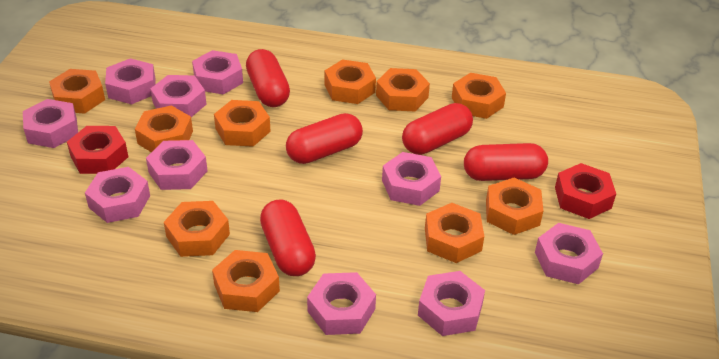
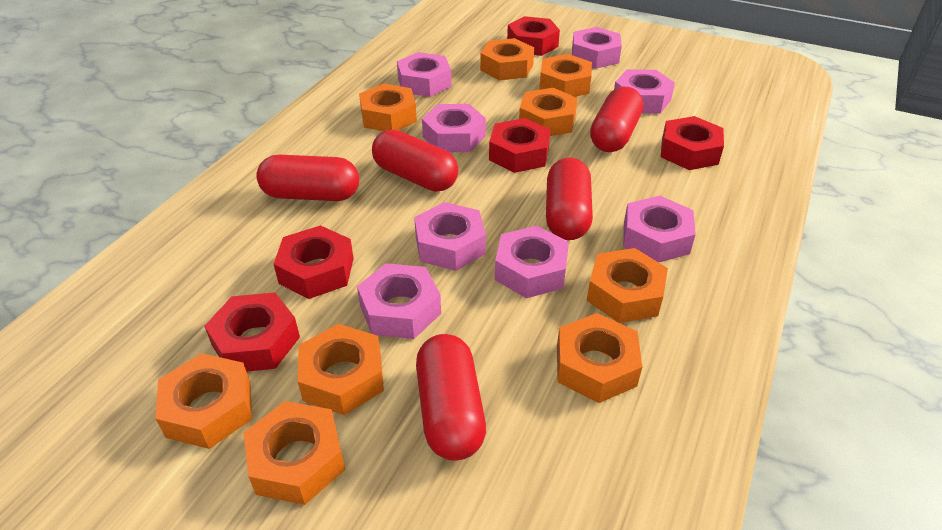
orange nut: [49,69,105,114] [135,105,193,152] [164,201,230,257] [212,250,280,312] [214,100,271,147] [324,59,376,104] [376,68,430,111] [425,203,484,263] [452,73,506,119] [486,178,543,235] = 10 -> [155,353,252,449] [243,401,345,505] [298,324,384,415] [359,84,417,131] [480,38,534,80] [519,88,578,136] [539,54,592,97] [557,313,642,403] [587,248,668,323] = 9
pink nut: [23,99,78,148] [85,167,150,223] [105,58,155,104] [146,140,208,190] [150,75,207,117] [192,50,243,95] [307,272,376,335] [382,152,441,206] [418,271,485,336] [535,223,603,284] = 10 -> [357,263,441,339] [397,52,451,97] [414,202,486,271] [422,104,486,152] [495,226,569,298] [572,27,622,69] [614,69,675,114] [623,196,696,262] = 8
red nut: [67,126,128,174] [555,163,616,219] = 2 -> [204,292,300,372] [274,225,354,299] [489,118,551,173] [507,16,560,56] [661,116,724,170] = 5

